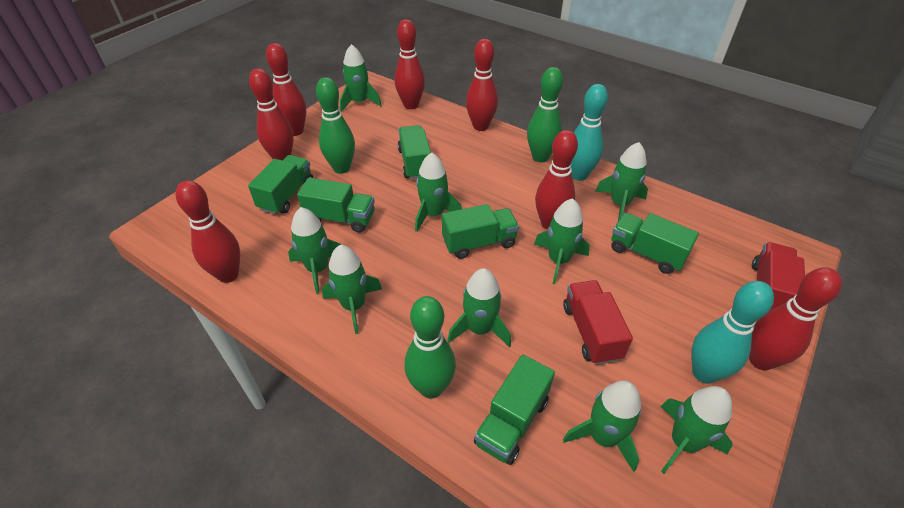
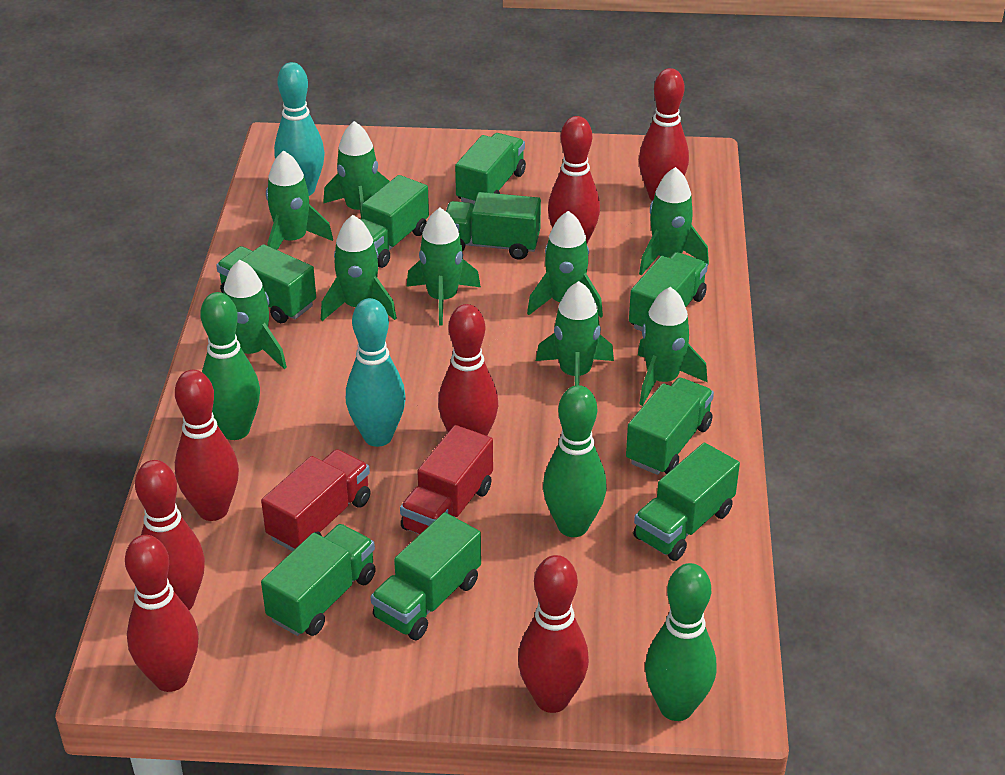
green truck: [248,155,313,215] [297,178,375,233] [398,125,431,180] [442,204,519,259] [474,354,555,465] [611,213,699,274] = 6 -> [216,244,316,323] [261,524,376,636] [360,175,429,268] [371,512,481,640] [446,192,541,260] [455,133,526,204] [626,378,714,475] [629,252,708,331] [633,443,740,561] = 9

